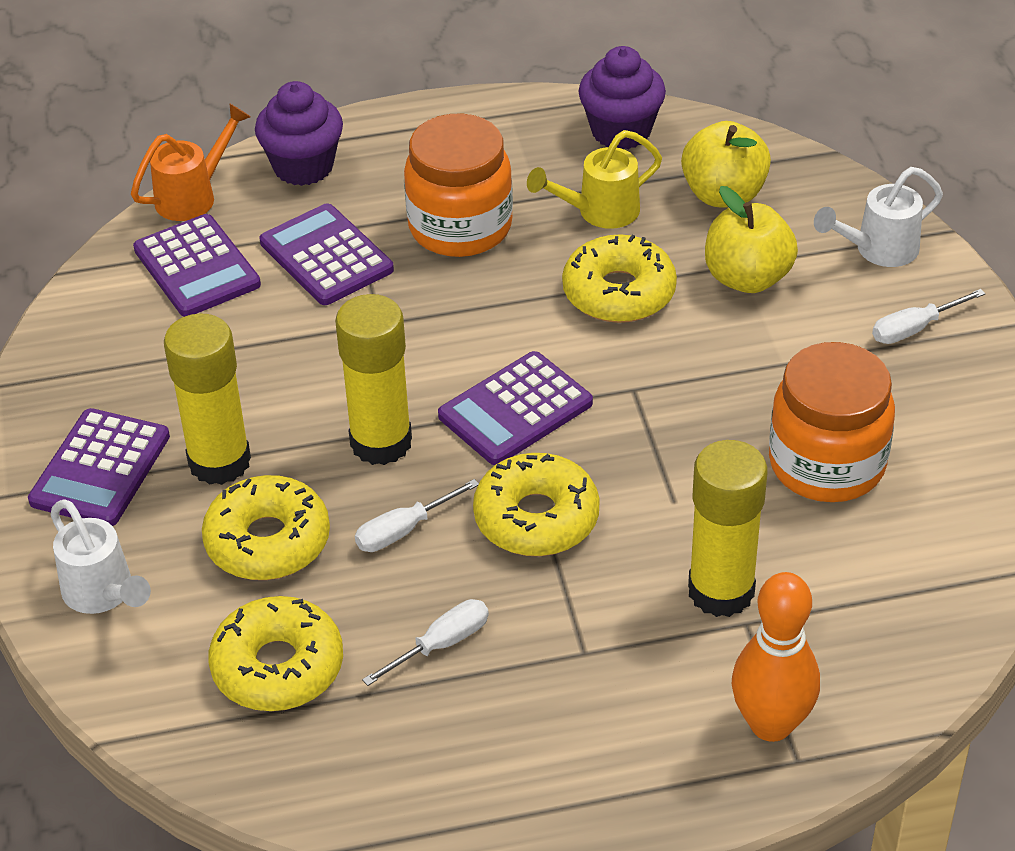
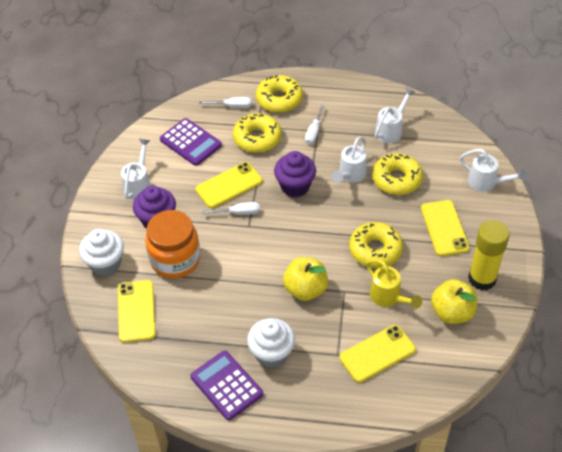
orange bowling pin: [732,572,820,742] = 1 -> none = 0
orange jar: [404,113,513,257] [769,342,895,502] = 2 -> [145,210,200,278] = 1
orange watering can: [131,103,251,221] = 1 -> none = 0
purple calculator: [28,408,170,526] [133,214,261,317] [260,203,394,305] [438,351,593,465] = 4 -> [160,118,222,166] [190,351,263,420] = 2
white cupcake: none = 0 -> [79,229,124,276] [247,318,295,368] = 2
white watering can: [51,499,151,614] [814,167,943,267] = 2 -> [121,139,151,200] [331,137,367,183] [375,87,415,143] [460,149,527,192] = 4
yellow glue stick: [164,313,251,485] [335,294,412,465] [688,440,767,617] = 3 -> [468,220,510,291] = 1
yellow phone: none = 0 -> [118,280,156,343] [195,162,262,208] [339,325,416,383] [421,200,470,256] = 4

